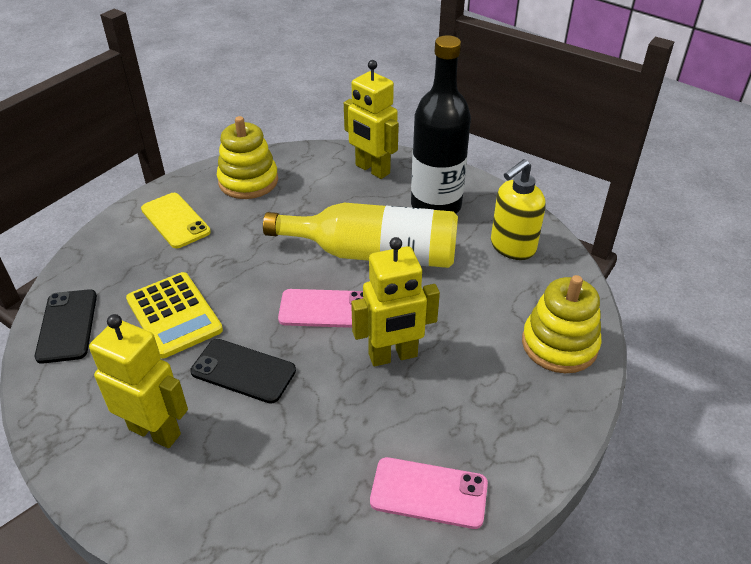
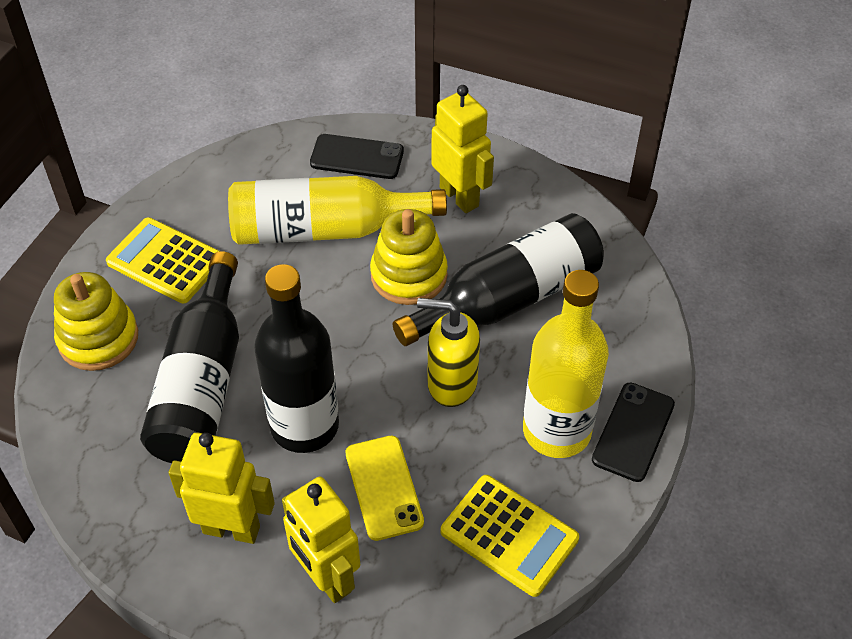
black bottle: [411,35,471,214] = 1 -> [140,251,239,463] [254,264,339,453] [393,213,604,346] = 3
pink phone: [278,289,363,328] [370,457,488,529] = 2 -> none = 0
yellow bottle: [263,203,458,268] = 1 -> [228,176,447,245] [523,270,609,458] = 2
yellow calculator: [126,272,223,358] = 1 -> [106,217,220,303] [441,475,579,597] = 2

